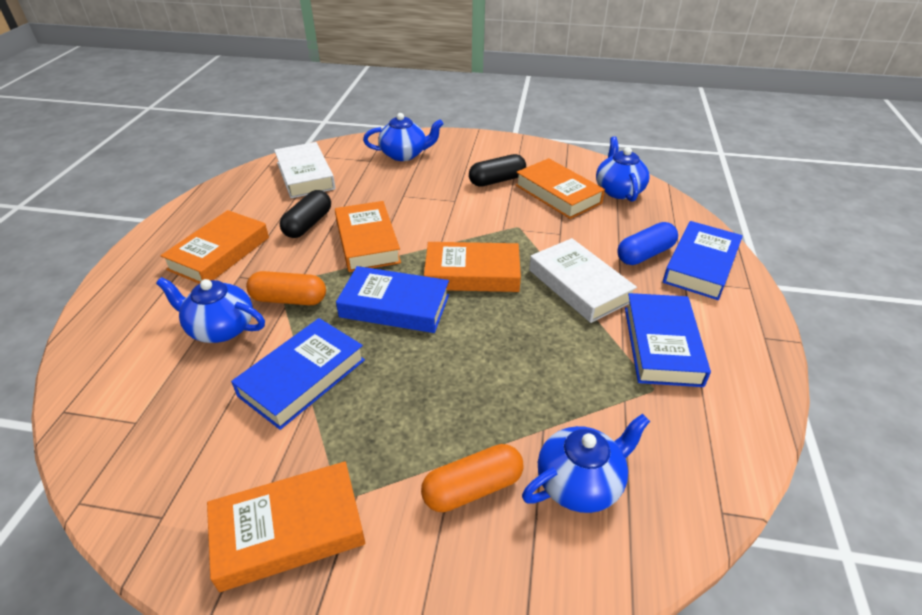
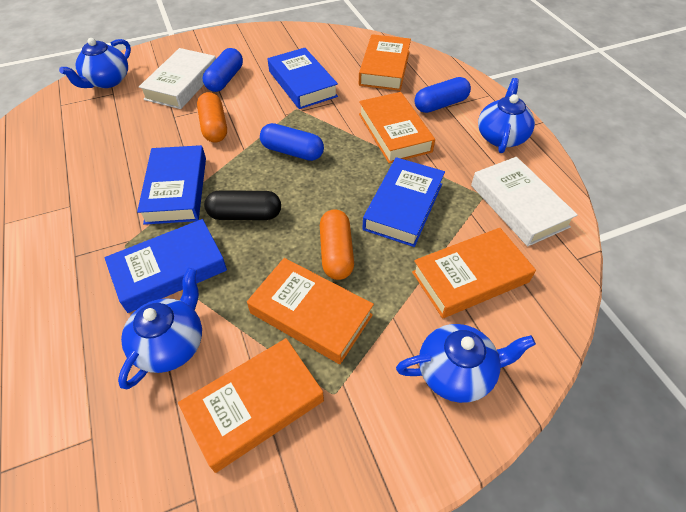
black capsule: [280,190,331,238] [469,154,526,187] = 2 -> [204,191,281,220] = 1
blue capsule: [618,222,678,265] = 1 -> [203,48,243,92] [260,123,324,161] [415,77,471,113] = 3

